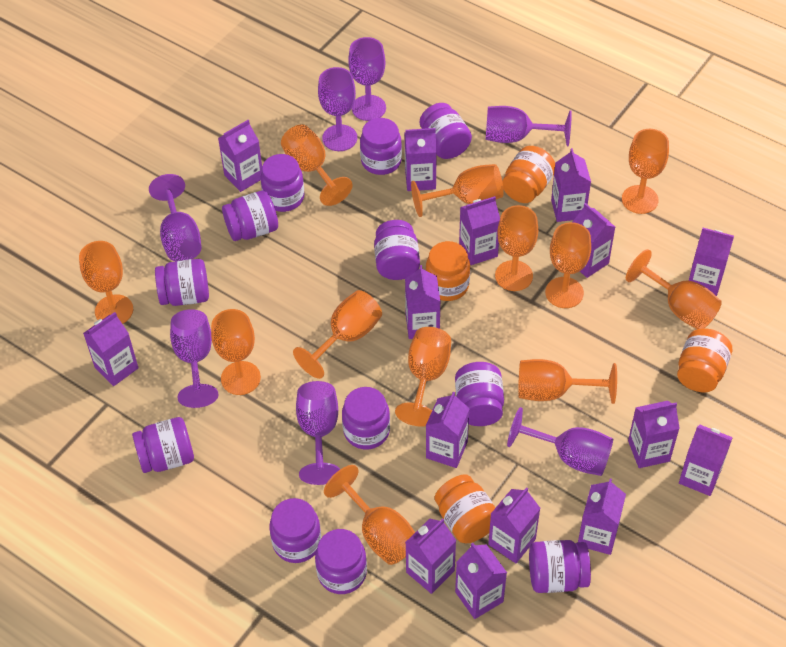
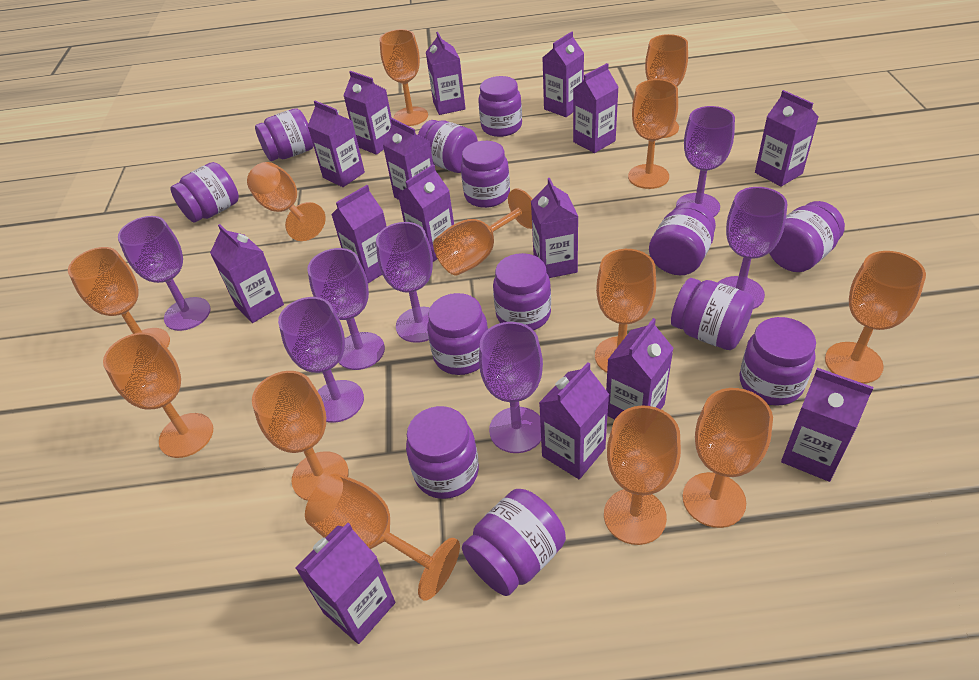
orange goblet: [79,241,133,324] [211,309,261,395] [281,124,352,206] [293,290,382,379] [324,465,415,565] [395,327,451,427] [411,164,504,217] [495,205,538,291] [518,359,617,404] [545,222,591,308] [622,129,669,214] [626,249,722,329] = 12 -> [68,247,170,348] [103,332,213,458] [247,162,326,241] [252,371,349,501] [305,473,460,601] [380,29,428,126] [433,188,532,276] [595,249,656,373] [604,405,681,545] [628,79,678,189] [645,34,688,138] [683,388,773,528] [825,251,926,384] = 13
orange jar: [426,241,470,301] [435,474,496,543] [502,146,555,203] [677,328,732,392] = 4 -> none = 0
purple jar: [132,417,194,473] [155,259,209,306] [222,190,278,241] [260,154,304,212] [269,498,321,563] [315,529,367,594] [342,387,390,449] [360,118,402,175] [374,220,420,280] [420,103,472,159] [455,362,504,426] [529,540,591,593] = 12 -> [170,162,239,222] [255,108,314,161] [406,406,479,499] [418,120,478,173] [427,293,488,375] [461,141,510,208] [462,489,566,596] [478,76,522,137] [493,253,551,330] [649,203,716,275] [671,278,754,350] [739,317,816,406] [769,201,845,272] = 13

